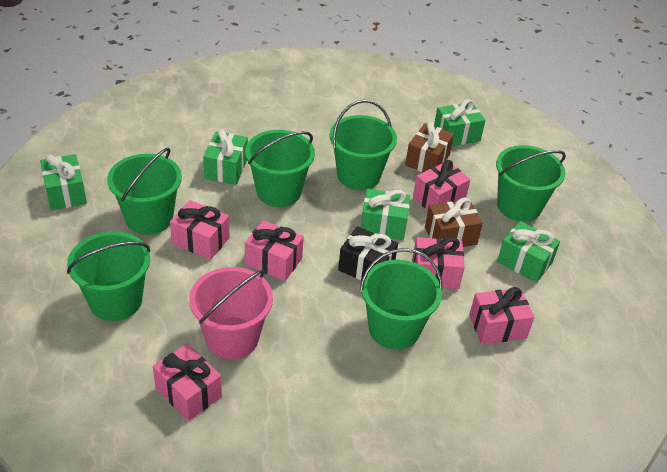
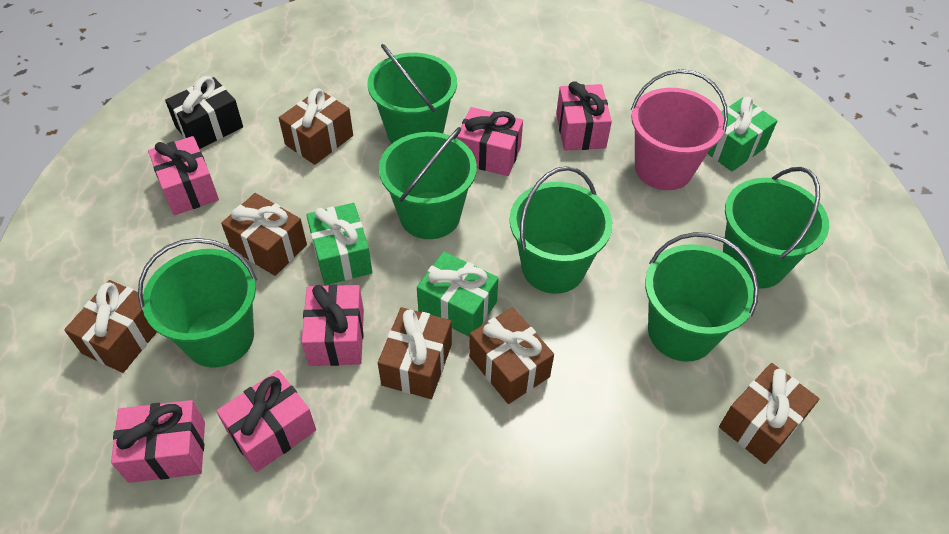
brown gift: [405,122,454,172] [425,197,483,247] = 2 -> [64,280,157,373] [221,193,307,276] [279,88,353,165] [378,307,452,399] [469,307,554,404] [719,363,819,464] = 6
green gift: [40,154,87,210] [203,129,248,185] [361,189,410,240] [434,99,485,146] [497,221,560,283] = 5 -> [306,203,372,285] [417,252,499,337] [707,97,777,171] = 3

